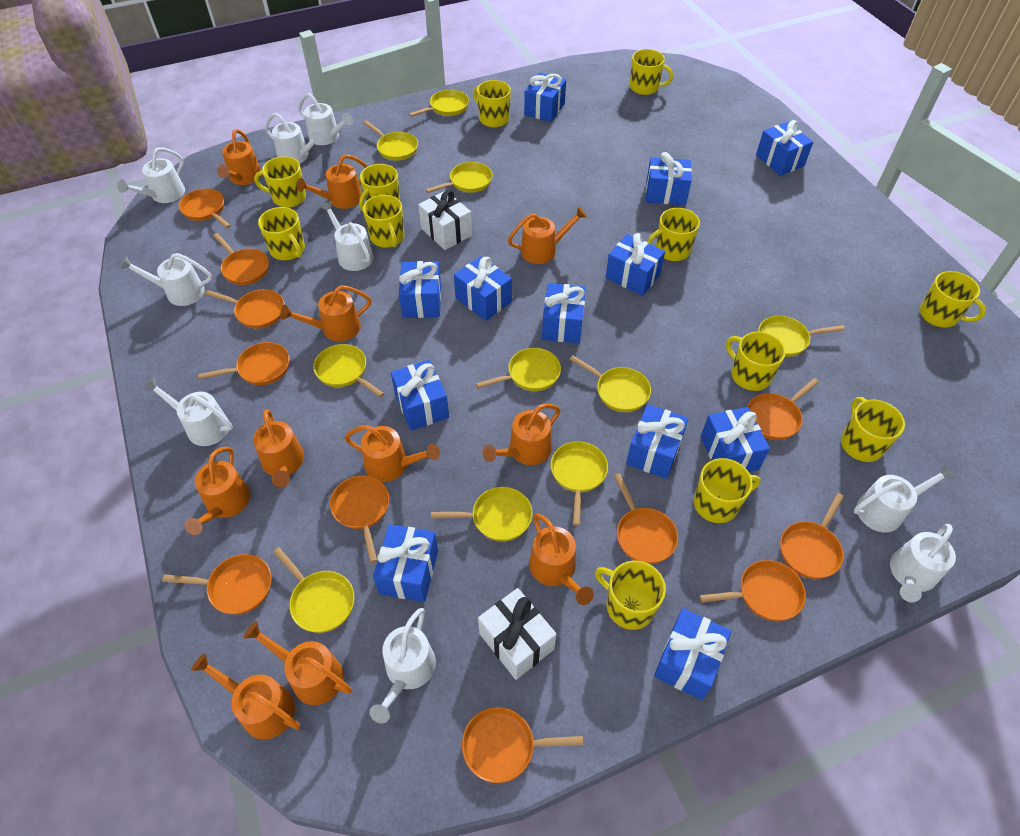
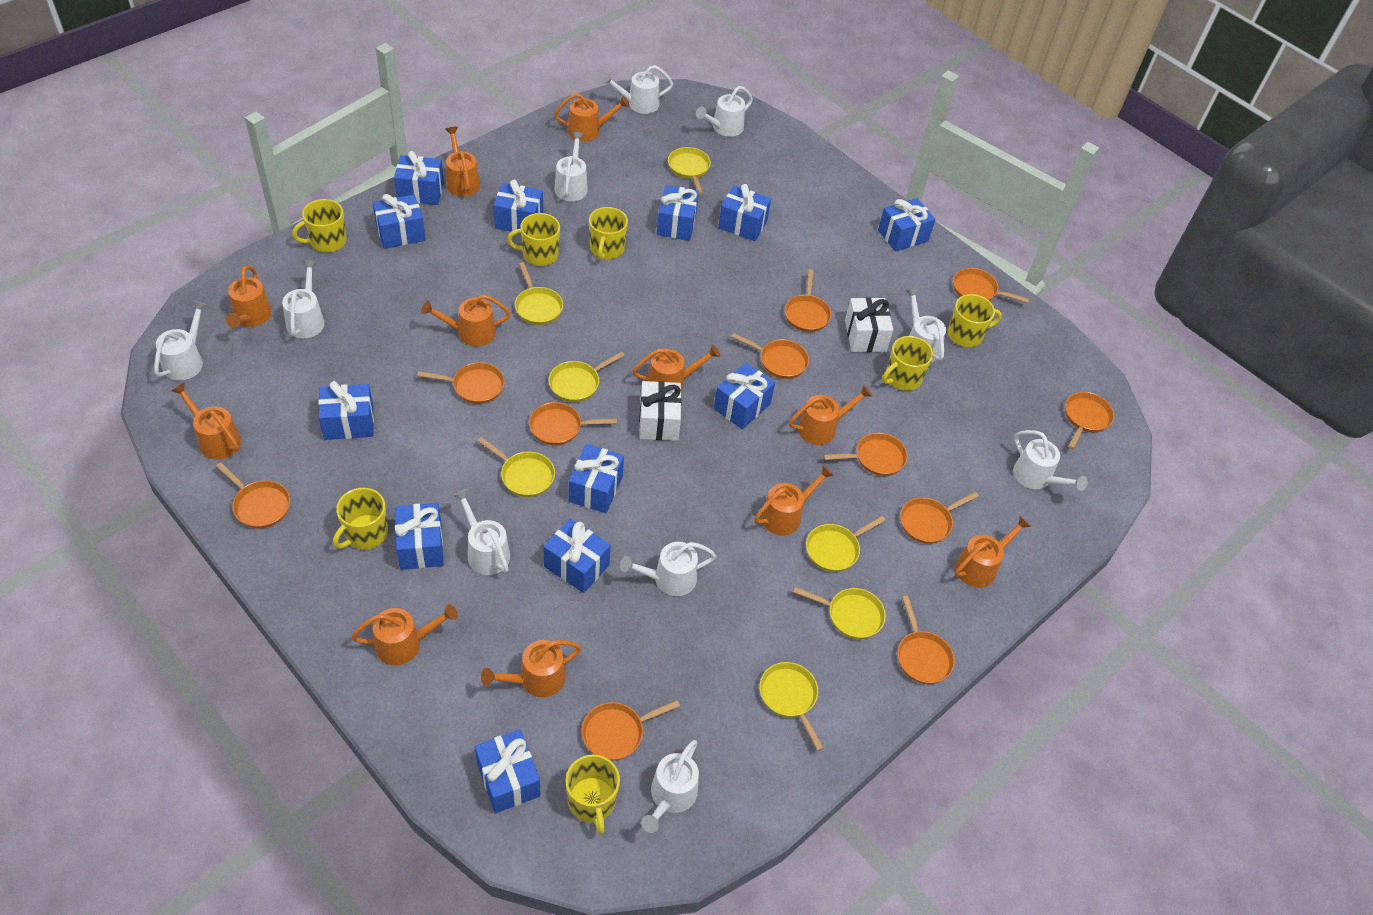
white watering can: [117,147,185,203] [120,253,212,306] [143,378,233,446] [265,113,323,164] [298,93,353,145] [320,201,373,271] [370,608,436,723] [854,464,956,532] [890,524,956,602] = 9 -> [154,300,207,380] [282,260,325,338] [453,489,510,575] [554,132,588,201] [602,65,673,114] [620,542,716,596] [641,740,699,833] [696,86,753,137] [906,288,946,362] [1013,430,1088,491] = 10
yellow mug: [254,156,306,207] [258,207,305,260] [359,164,400,211] [363,195,404,248] [473,80,511,127] [595,560,666,630] [630,49,673,95] [647,208,700,261] [693,458,761,523] [726,332,786,391] [841,397,905,462] [920,271,986,328] = 12 -> [292,199,347,253] [333,488,388,549] [507,213,560,266] [565,754,620,835] [589,207,628,260] [882,336,933,391] [948,294,1002,347] = 7
yellow pan: [273,547,354,633] [313,344,384,397] [363,121,418,161] [409,90,469,117] [426,162,493,193] [431,487,532,541] [476,348,561,391] [550,441,608,526] [569,355,651,412] [758,316,845,357] = 10 -> [478,437,555,497] [515,262,563,325] [549,351,625,402] [668,147,711,195] [759,662,824,751] [793,587,886,639] [806,516,886,572] = 7

